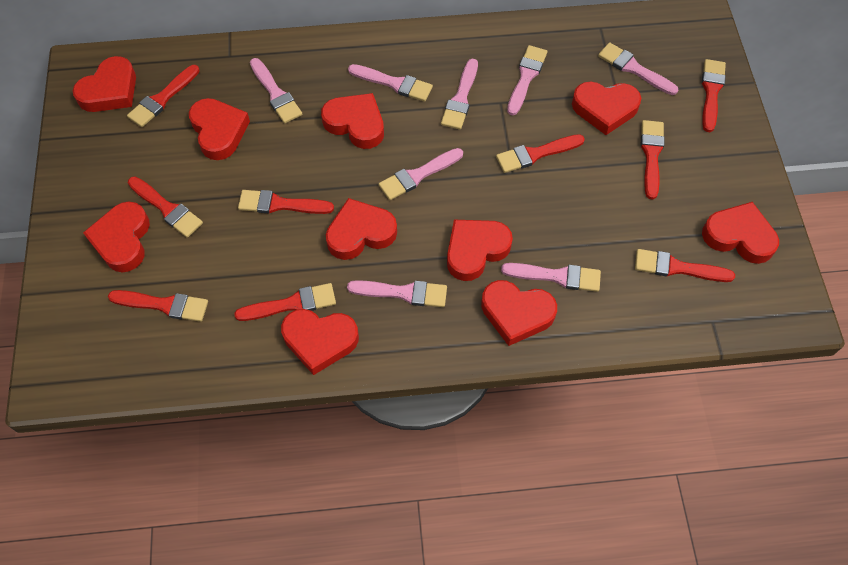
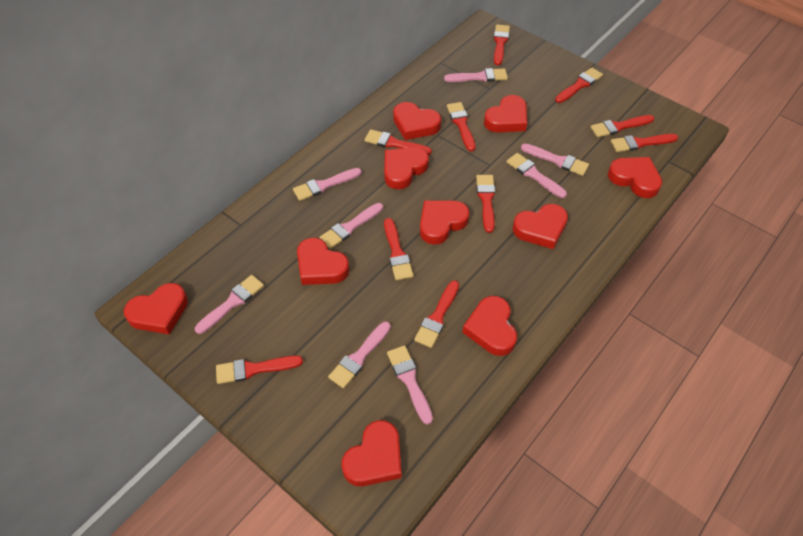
red brush: [108,290,208,322] [127,65,200,127] [128,177,203,238] [234,283,336,321] [238,190,334,214] [496,134,585,173] [635,249,735,282] [641,120,665,199] [702,59,726,132] = 9 -> [216,356,303,384] [365,129,432,155] [384,218,413,280] [414,280,459,348] [447,102,475,151] [476,175,495,233] [494,24,510,65] [555,67,603,103] [590,115,654,137] [611,134,678,152] = 10

